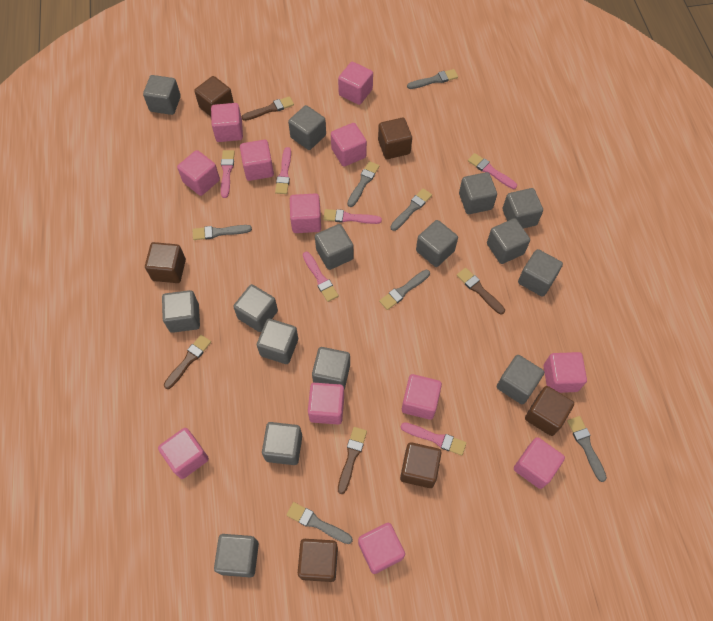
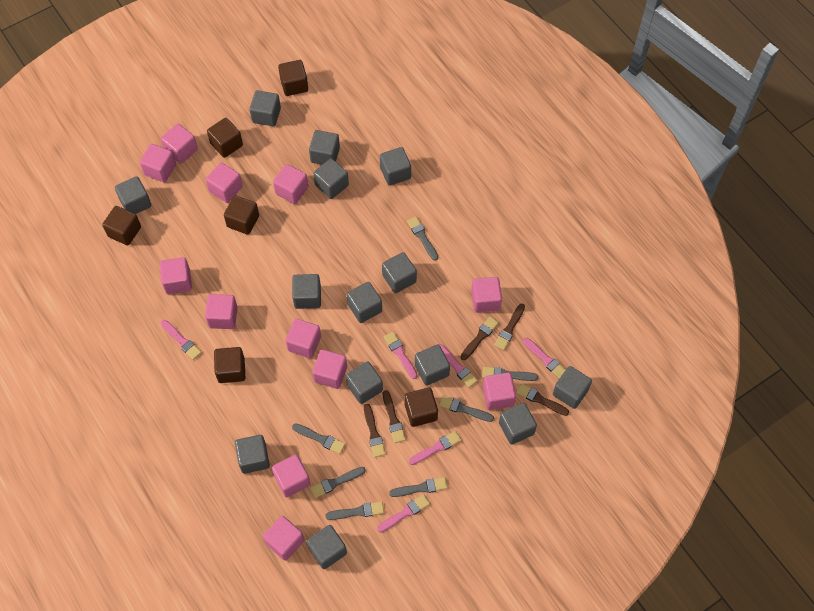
brown brush: [164,335,211,389] [242,96,294,121] [338,427,367,494] [457,268,505,314] = 4 -> [364,404,386,458] [383,390,406,443] [461,316,499,360] [494,304,525,350] [516,383,569,416] = 5
grey cube: [143,75,181,115] [162,290,200,333] [214,534,259,577] [233,284,278,332] [257,319,298,364] [262,422,302,465] [288,105,326,150] [312,347,350,389] [315,224,354,270] [416,220,458,267] [459,172,497,214] [487,218,530,264] [497,355,544,404] [503,188,543,229] [518,249,563,297] = 15 -> [115,176,151,214] [235,435,270,474] [249,90,281,126] [292,274,321,309] [307,525,347,569] [309,130,340,165] [314,158,349,199] [346,361,383,404] [347,282,382,323] [380,147,411,186] [382,252,417,293] [415,344,450,386] [499,403,537,445] [553,366,592,409] = 14

